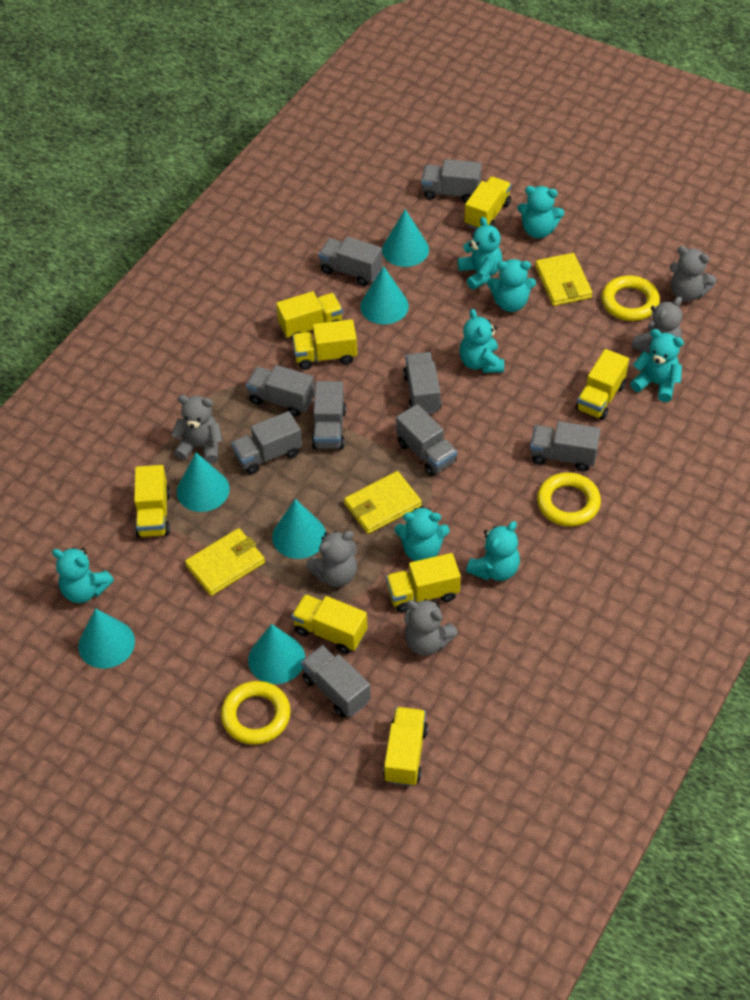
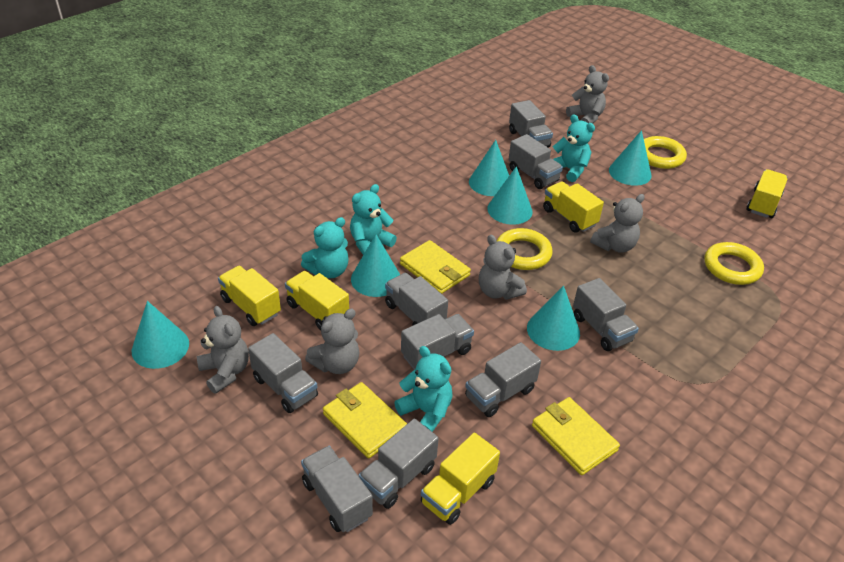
turquoise teddy bear: [52,547,114,603] [395,506,450,561] [458,217,502,290] [459,309,504,373] [466,521,520,581] [487,259,536,312] [518,186,564,238] [630,329,684,402] = 8 -> [301,217,349,278] [350,184,397,255] [394,346,453,432] [553,114,595,182] = 4
yellow truck: [134,465,170,538] [276,291,343,341] [292,319,357,370] [292,594,367,654] [383,707,428,786] [386,553,461,613] [465,176,511,229] [576,349,629,420] = 8 -> [218,266,281,326] [285,271,349,330] [421,433,500,525] [543,182,604,233] [746,169,787,218] = 5

